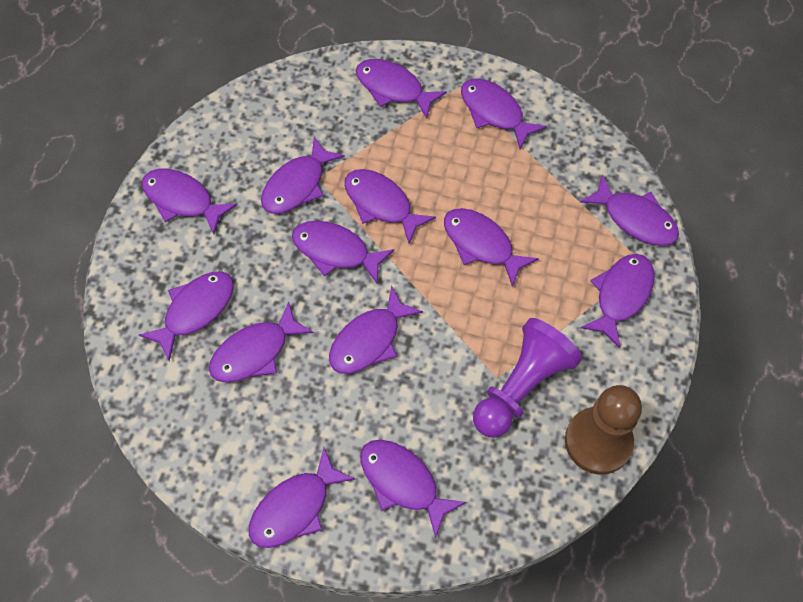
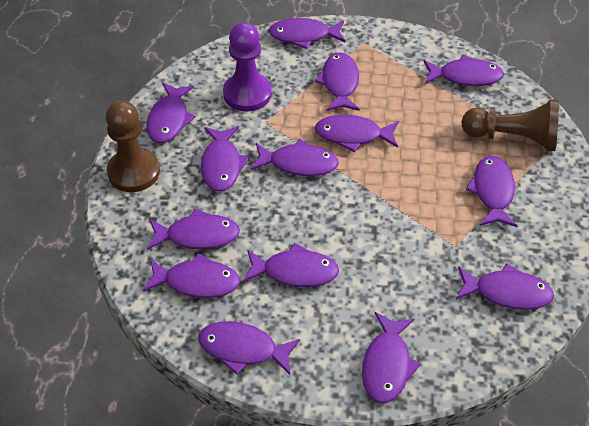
brown pawn: [565,385,642,475] = 1 -> [106,101,160,192] [461,99,559,151] = 2

